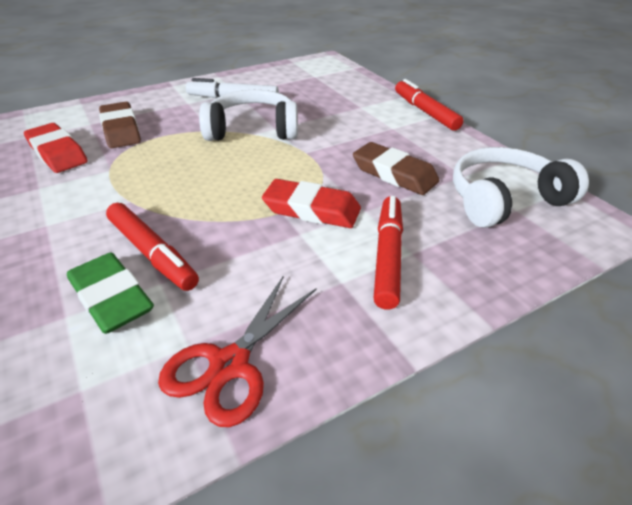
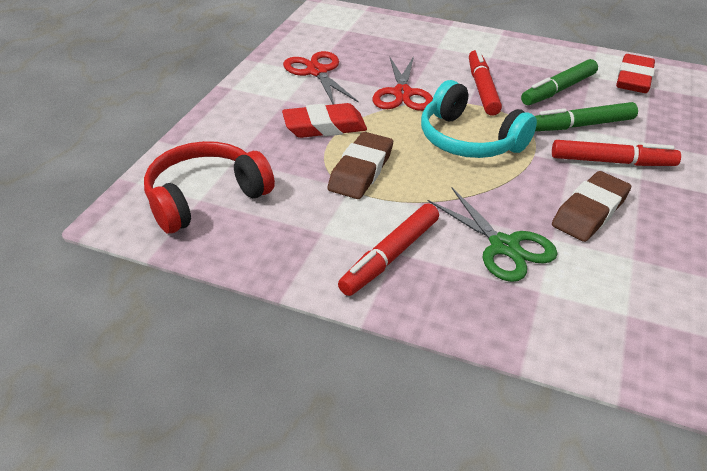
green eraser: [67,253,154,334] = 1 -> none = 0
green marker: none = 0 -> [521,59,598,105] [535,102,638,131] = 2
green scissors: none = 0 -> [428,188,557,282] = 1
red headphones: none = 0 -> [144,141,275,233] = 1
red scissors: [158,276,316,427] = 1 -> [283,51,359,104] [373,56,433,111] = 2
turquoise headphones: none = 0 -> [421,80,537,158] = 1
white headphones: [199,90,298,141] [453,147,589,228] = 2 -> none = 0
white marker: [186,78,279,98] = 1 -> none = 0

